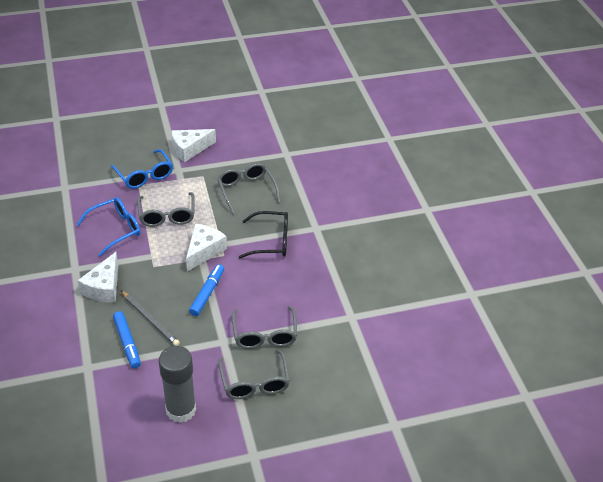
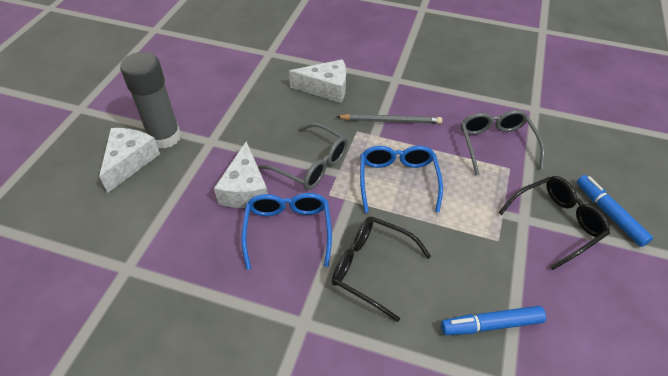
black glasses: [239,211,288,259] = 1 -> [332,216,431,322] [498,176,610,270] = 2
grey glasses: [137,192,195,227] [217,163,280,214] [219,349,290,399] [232,306,297,349] = 4 -> [258,123,348,190] [461,110,545,175] = 2

